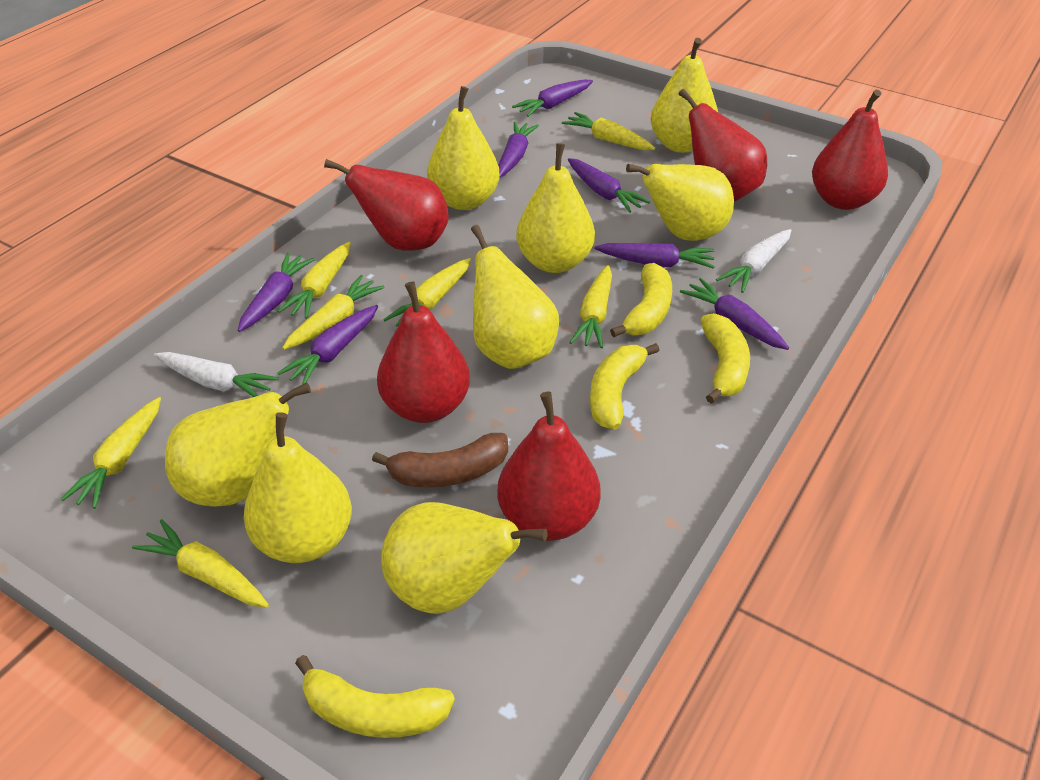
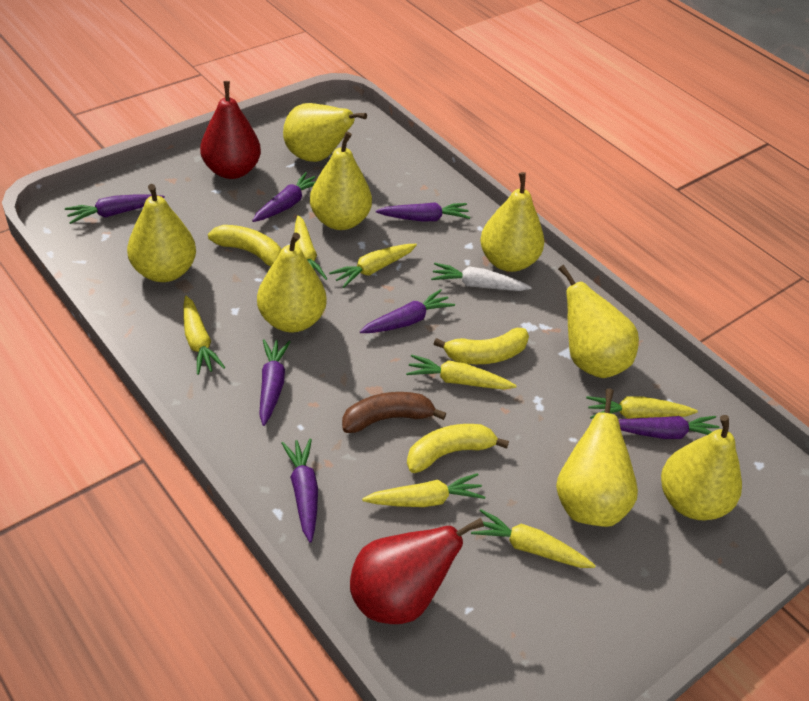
red pear: [324,159,449,251] [377,281,470,423] [497,392,601,541] [679,89,767,202] [812,90,888,210] = 5 -> [200,81,261,179] [350,518,484,624] = 2
white carrot: [154,352,279,397] [716,229,791,293] = 2 -> [431,263,532,291] = 1
yellow banana: [295,655,455,738] [590,343,660,430] [610,263,672,337] [701,313,750,404] = 4 -> [208,225,281,266] [407,424,509,473] [434,328,529,364] = 3

